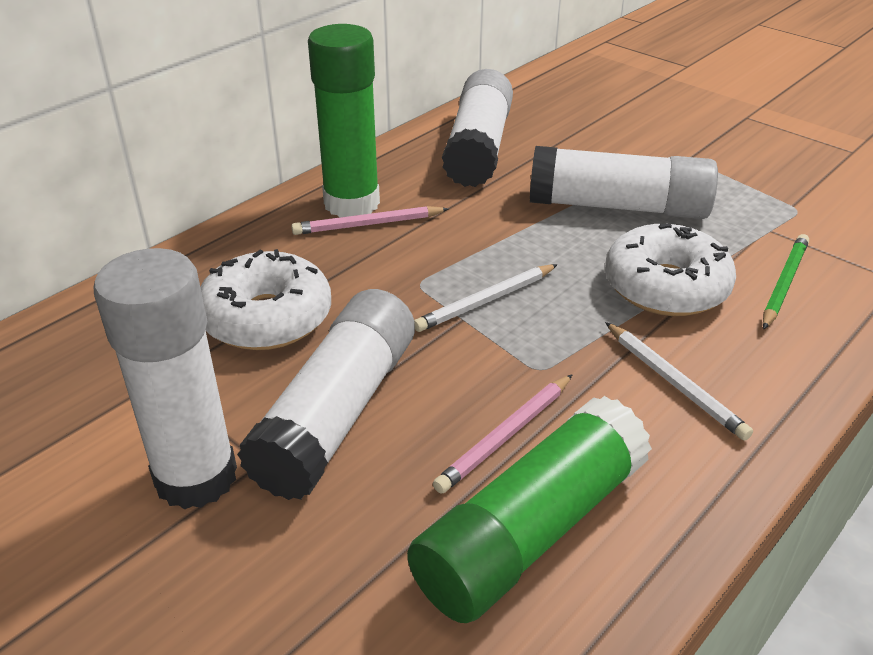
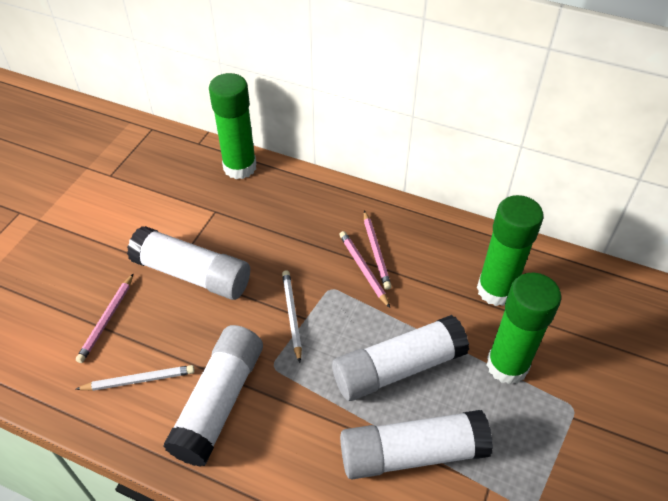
green glue stick: [308,24,380,217] [407,396,652,623] = 2 -> [209,73,257,179] [477,195,544,306] [487,273,561,384] = 3
green pencil: [763,234,809,329] = 1 -> none = 0
pink pencil: [291,206,449,235] [433,374,573,494] = 2 -> [76,274,133,363] [339,231,390,308] [364,211,392,290] = 3
white donut: [200,249,331,350] [605,223,736,316] = 2 -> none = 0

